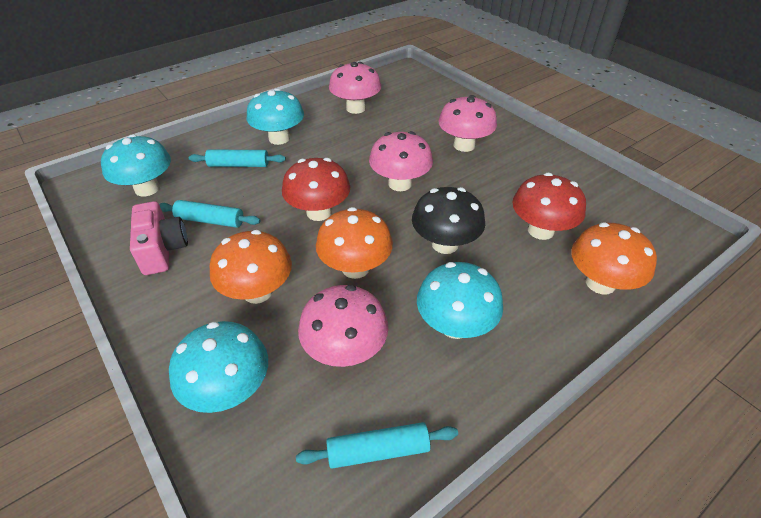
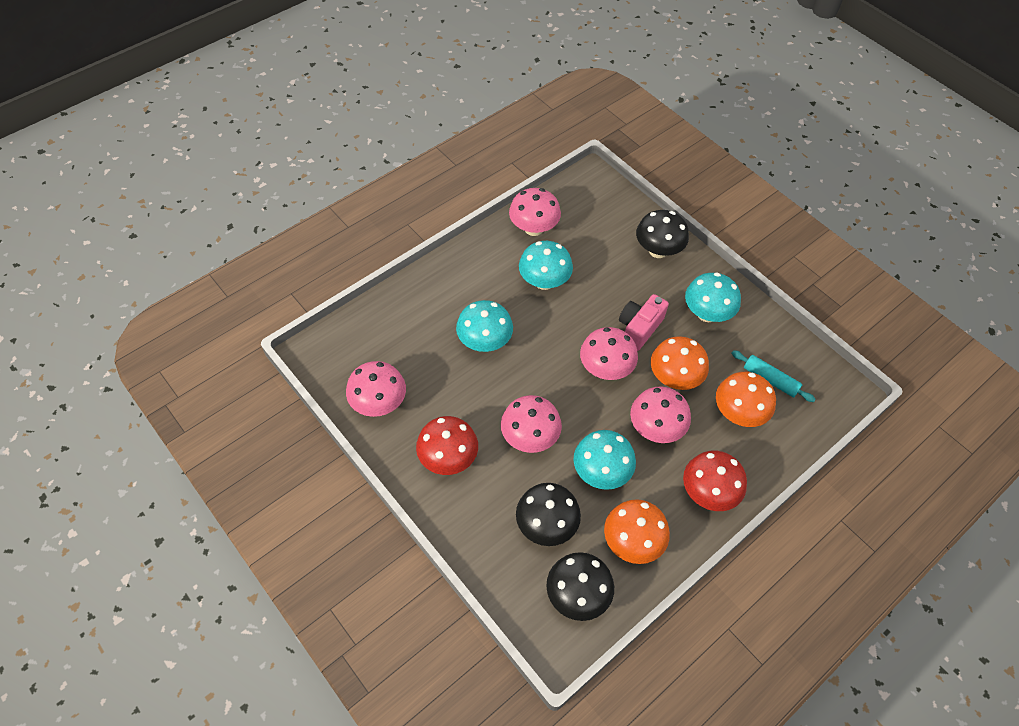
black mushroom: [412,187,485,254] = 1 -> [516,483,581,546] [546,552,614,621] [636,210,689,258] = 3
pink mushroom: [298,285,388,367] [329,62,381,114] [369,131,433,191] [438,95,497,152] = 4 -> [346,361,406,417] [501,395,562,453] [509,188,561,236] [580,327,638,380] [630,386,691,443] = 5
turquoise rolling pin: [159,200,260,228] [189,150,286,167] [296,422,458,469] = 3 -> [731,350,816,402] = 1

